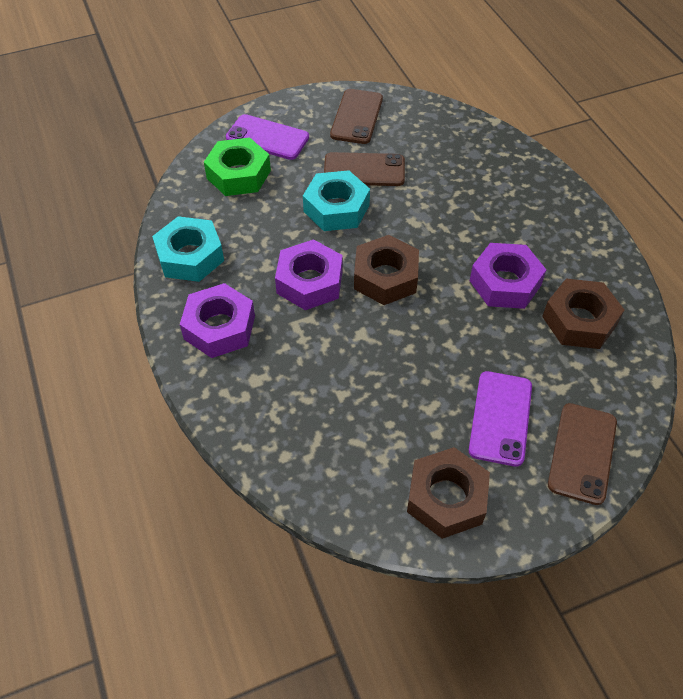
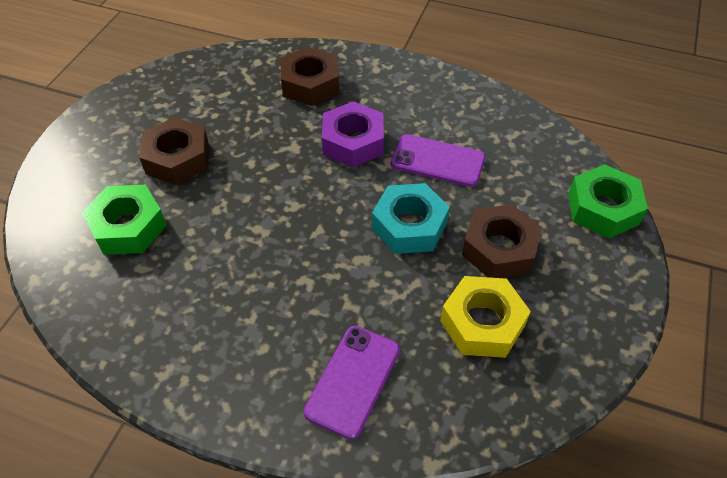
brown phone: [324,152,405,186] [330,89,383,144] [548,403,617,505] = 3 -> none = 0
green nut: [204,138,271,196] = 1 -> [81,185,167,255] [568,164,648,238] = 2
purple nut: [180,283,255,358] [275,239,343,310] [470,243,546,309] = 3 -> [322,101,384,167] = 1
turquoise nut: [152,216,224,282] [303,170,370,231] = 2 -> [372,183,450,254] = 1
yellow nut: none = 0 -> [440,276,531,358] = 1

